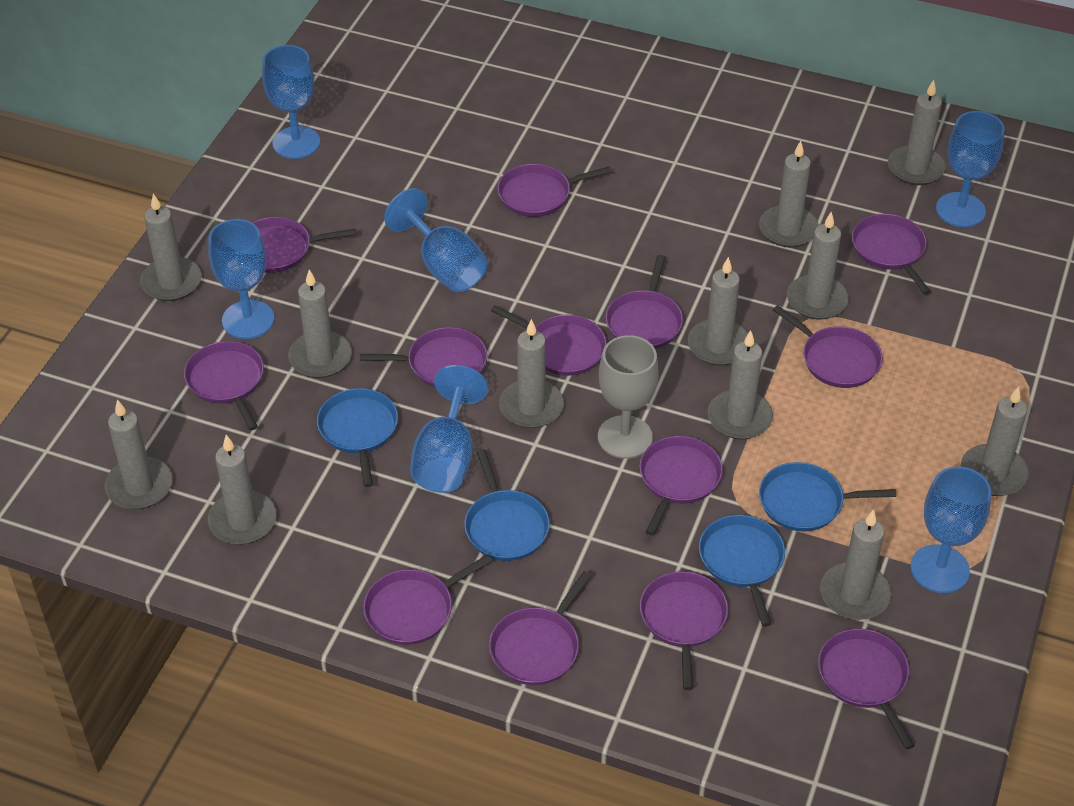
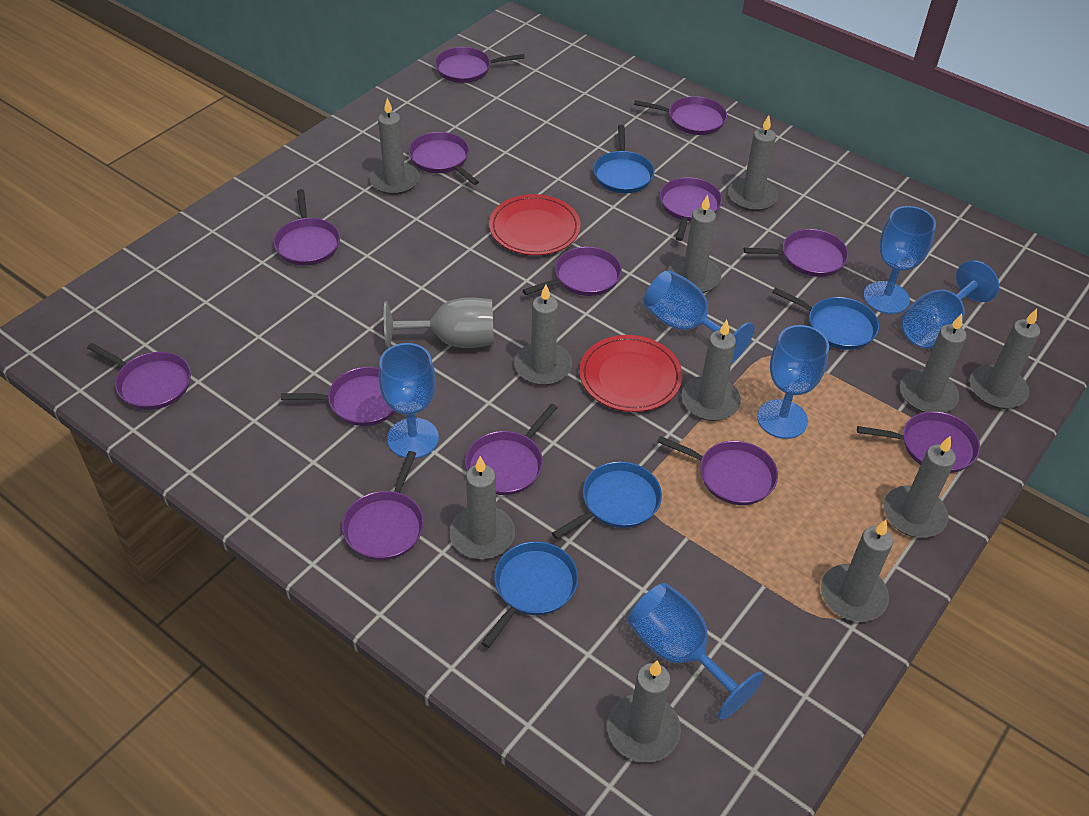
grey candle: [104,400,173,509] [140,194,202,301] [208,435,276,545] [288,270,352,378] [499,319,564,428] [688,257,748,366] [708,330,773,440] [759,141,819,247] [787,212,849,320] [820,509,891,620] [888,80,946,185] [961,386,1029,496] = 12 -> [369,98,419,195] [449,456,515,559] [514,284,572,385] [607,660,681,763] [668,194,721,293] [682,320,741,421] [728,115,778,211] [821,520,893,622] [884,436,956,538] [900,314,967,412] [970,309,1040,409] = 11
red plate: none = 0 -> [489,194,581,255] [579,335,682,412] = 2

